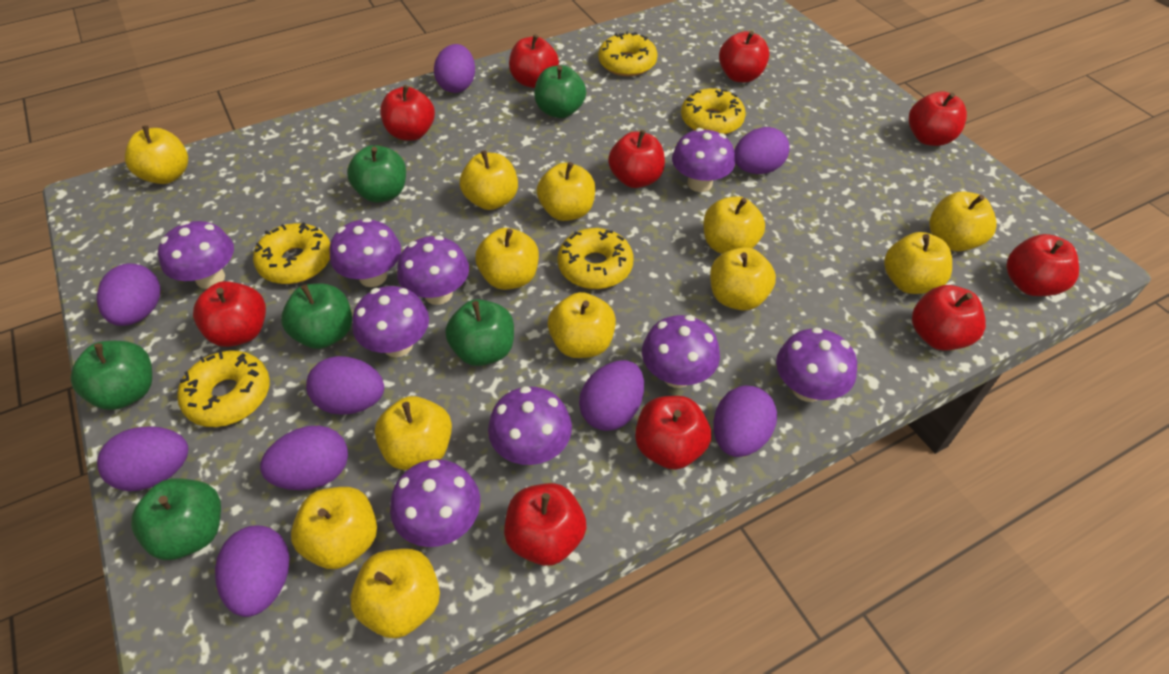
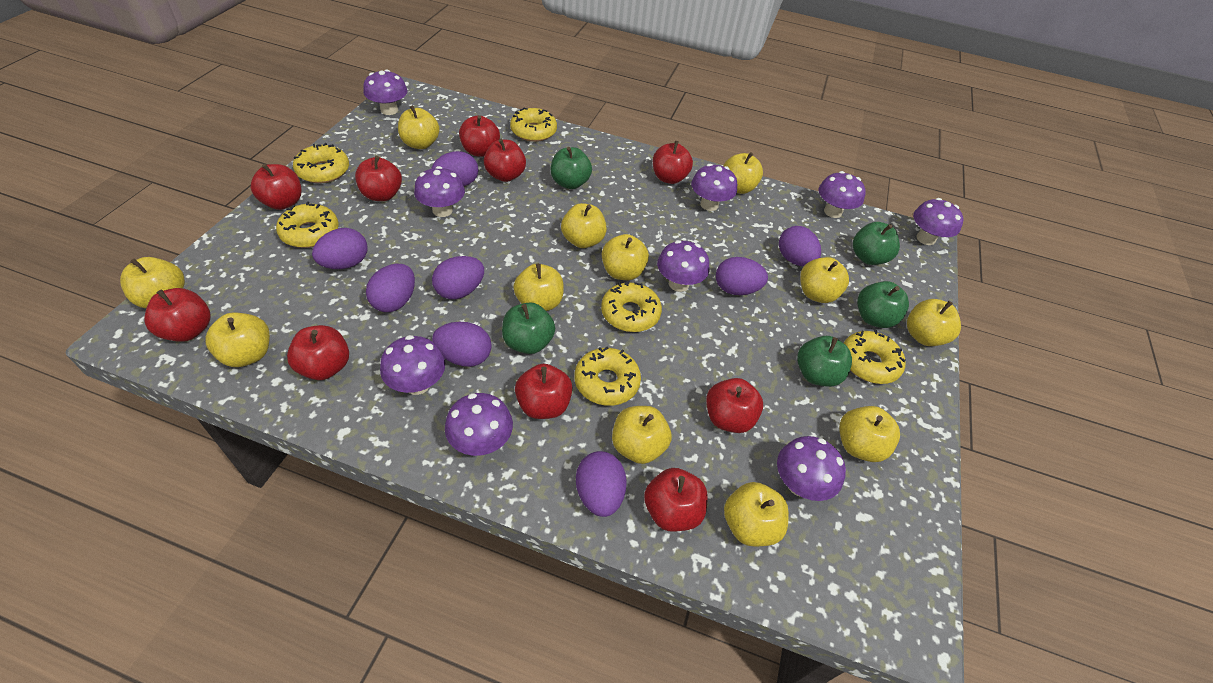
green apple: [71,341,152,410] [131,478,221,560] [281,283,352,349] [347,145,406,203] [445,299,514,366] [534,65,586,118] = 6 -> [502,302,555,354] [551,147,592,189] [797,336,852,387] [853,222,900,265] [857,281,909,328] = 5
purple egg: [97,263,161,326] [97,426,188,491] [215,525,289,617] [260,426,348,490] [306,356,384,415] [434,44,475,93] [579,360,644,431] [713,385,777,457] [734,127,790,174] = 9 -> [312,228,367,269] [366,264,415,312] [431,151,478,186] [432,256,484,299] [432,322,492,367] [576,451,627,517] [716,257,768,295] [779,226,821,266] = 8
yellow donut: [177,350,270,427] [253,222,330,284] [557,228,634,289] [598,31,658,76] [681,88,746,135] = 5 -> [276,202,339,248] [293,143,349,183] [510,108,557,142] [575,347,641,406] [601,281,662,332] [844,330,906,384] = 6

